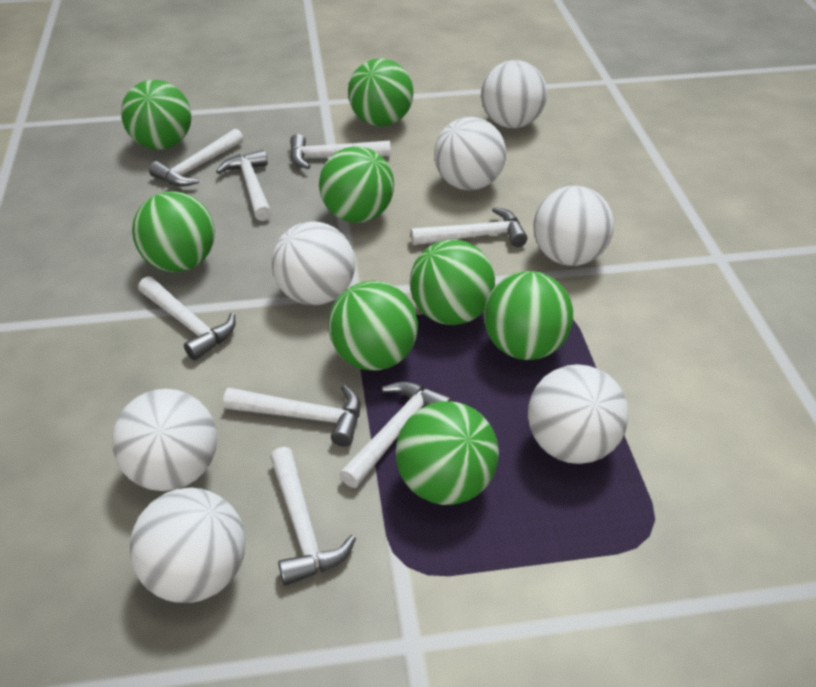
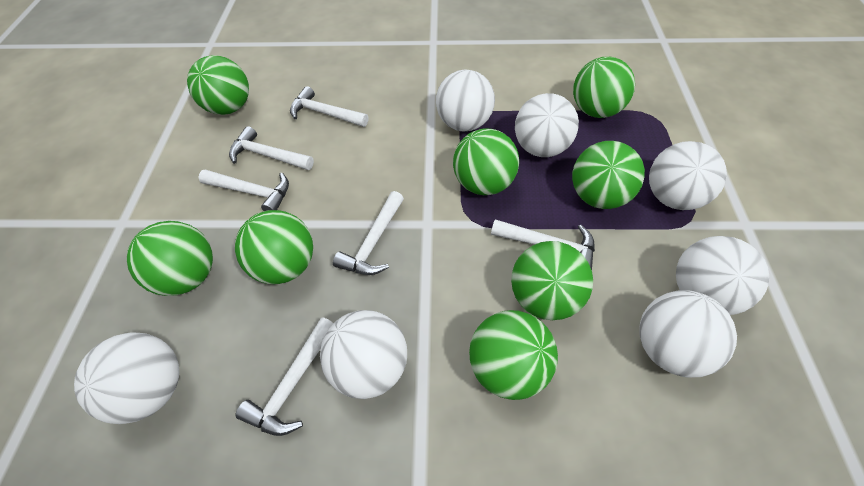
white hammer: [138,276,236,360] [149,128,244,187] [216,150,272,221] [223,385,361,447] [270,447,356,586] [290,134,391,169] [339,381,453,488] [411,207,528,247] = 8 -> [198,169,289,211] [229,126,314,170] [235,317,333,436] [290,86,368,127] [333,191,404,275] [491,219,595,270] = 6

